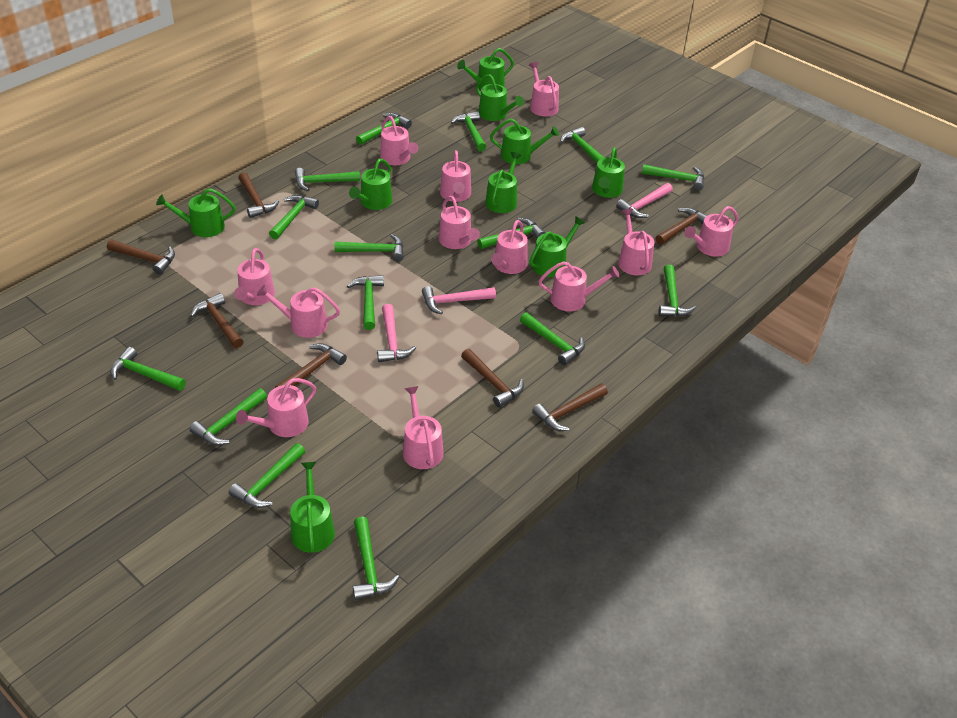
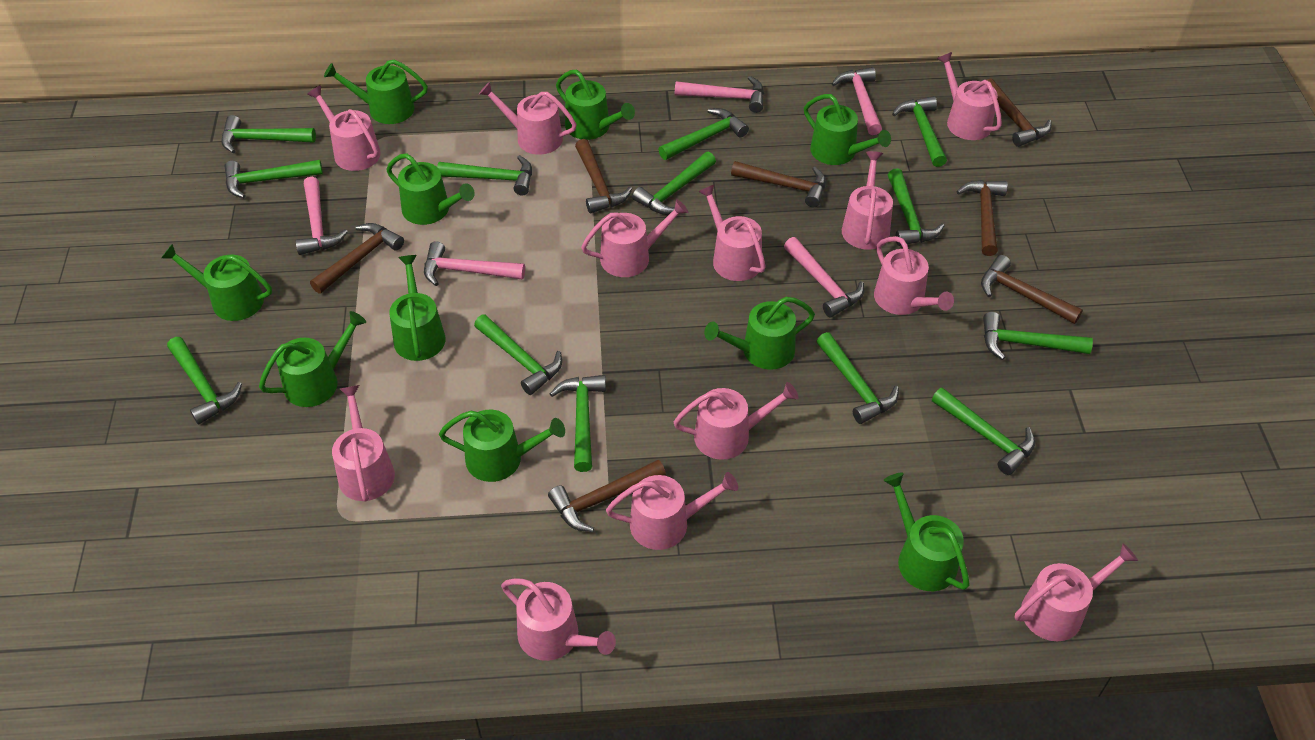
green hammer: [110,347,186,391] [189,388,267,446] [229,443,305,508] [269,195,319,239] [295,168,360,191] [334,234,404,261] [347,275,384,330] [353,517,400,600] [356,113,412,145] [451,111,486,151] [477,218,545,249] [520,312,585,365] [560,127,605,163] [642,164,704,190] [659,265,696,317] = 15 -> [167,337,242,425] [221,115,316,153] [224,160,323,198] [437,155,532,195] [474,314,562,395] [550,375,606,472] [632,152,716,215] [658,108,749,160] [816,332,899,424] [888,168,944,246] [892,96,947,167] [932,387,1035,475] [983,312,1093,360] = 13
green watering can: [156,188,236,237] [290,462,335,553] [349,159,392,210] [457,48,514,89] [476,74,524,121] [485,152,522,213] [490,119,559,164] [529,216,585,277] [592,147,625,198] = 9 -> [161,244,272,321] [259,311,366,407] [324,60,428,124] [386,153,475,225] [389,255,446,361] [439,410,565,482] [556,70,635,140] [704,297,815,369] [804,94,891,165] [883,472,970,591] = 10
pink hammer: [377,304,416,362] [422,286,496,315] [616,183,673,218] = 3 -> [296,177,348,255] [424,241,525,286] [675,76,764,113] [784,237,864,317] [832,67,882,135] = 5

